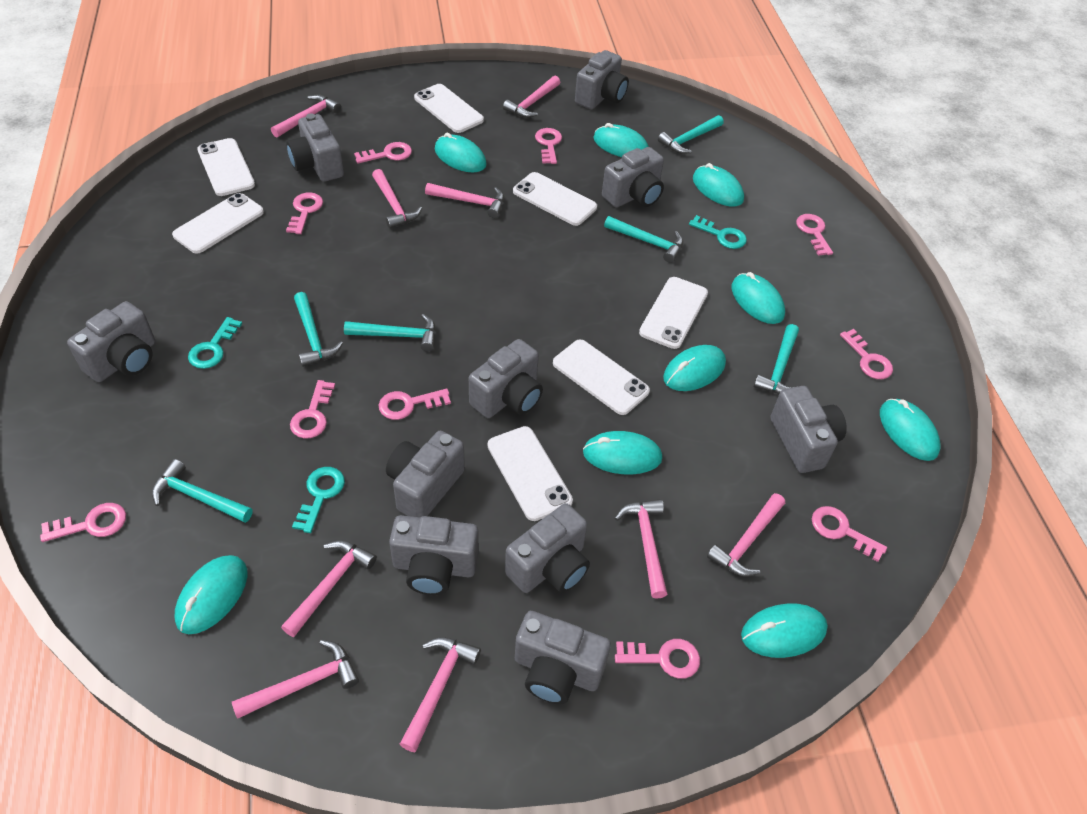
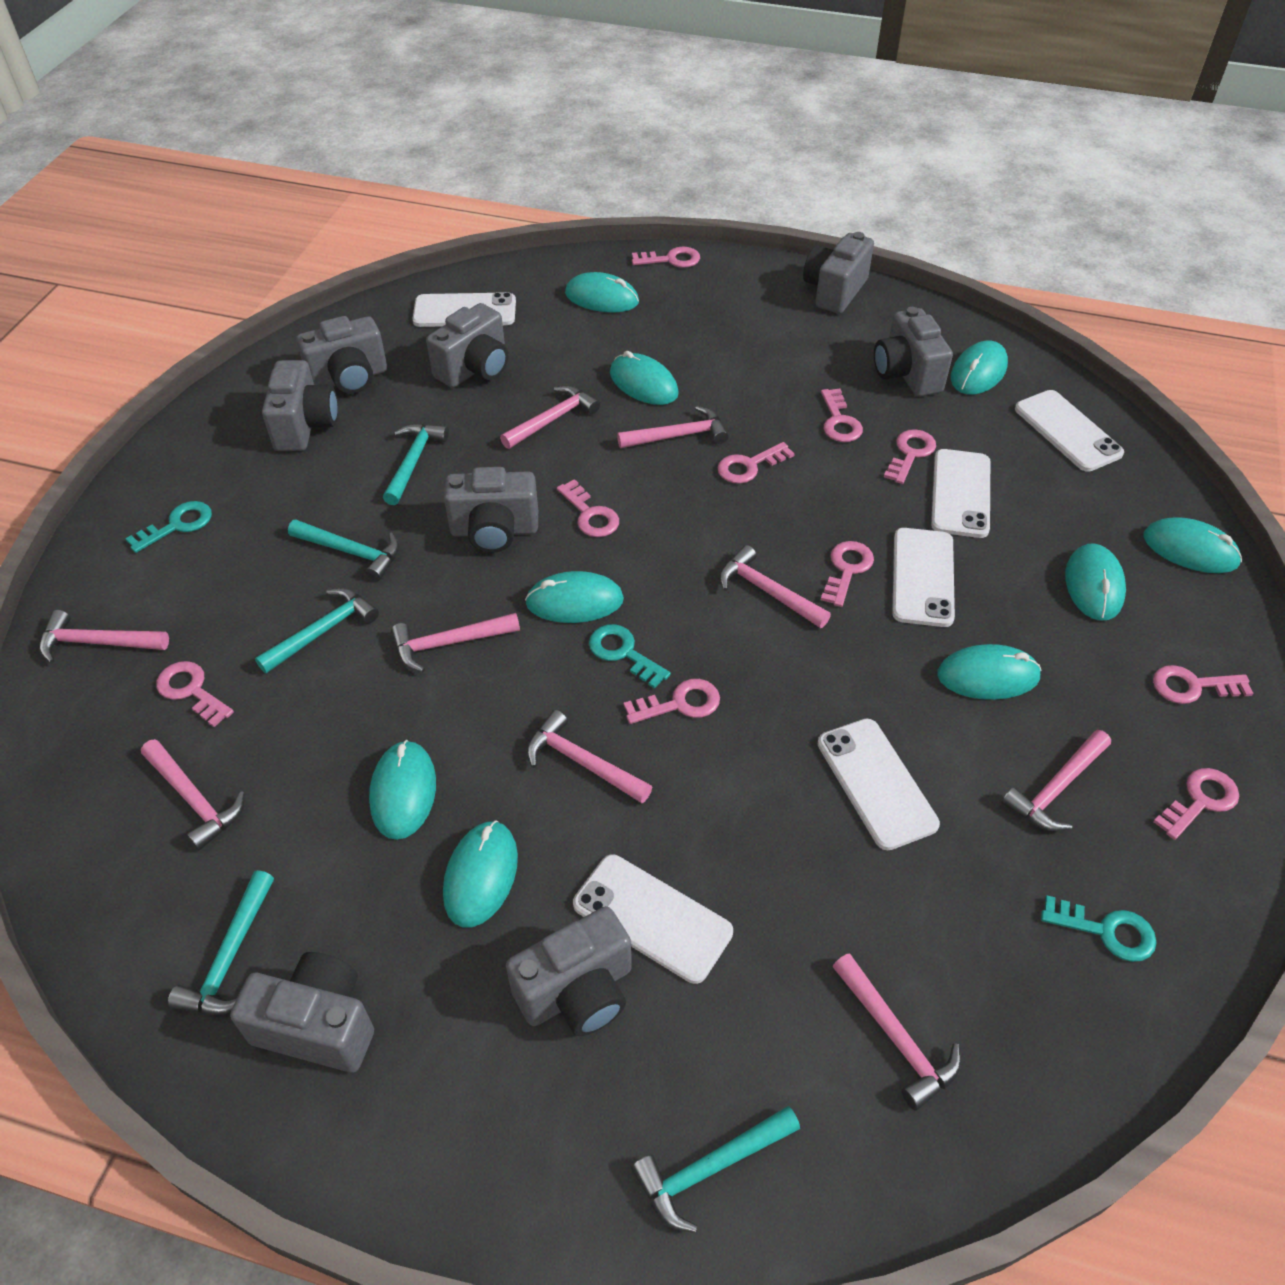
grey camera: [67,301,155,382] [286,113,344,182] [386,431,465,518] [389,515,479,595] [469,339,543,418] [505,503,590,593] [515,611,611,704] [575,50,629,109] [602,147,664,207] [770,386,847,473] = 10 -> [230,952,374,1073] [262,360,338,451] [296,316,387,394] [426,303,508,388] [444,467,538,553] [506,906,632,1036] [803,232,874,314] [874,307,953,397] = 8
turquoise hammer: [152,459,253,523] [294,292,343,367] [344,314,436,352] [604,216,683,263] [658,115,723,154] [753,324,799,394] = 6 -> [168,870,274,1015] [255,588,379,673] [288,520,399,581] [383,423,449,505] [631,1106,800,1233] = 5
white phone: [172,193,264,253] [197,138,255,196] [414,84,484,133] [487,426,573,521] [513,172,597,226] [553,340,650,415] [639,277,708,349] = 7 -> [412,292,516,327] [573,854,733,984] [818,718,940,850] [892,528,955,627] [931,449,990,538] [1015,390,1124,472] = 6

